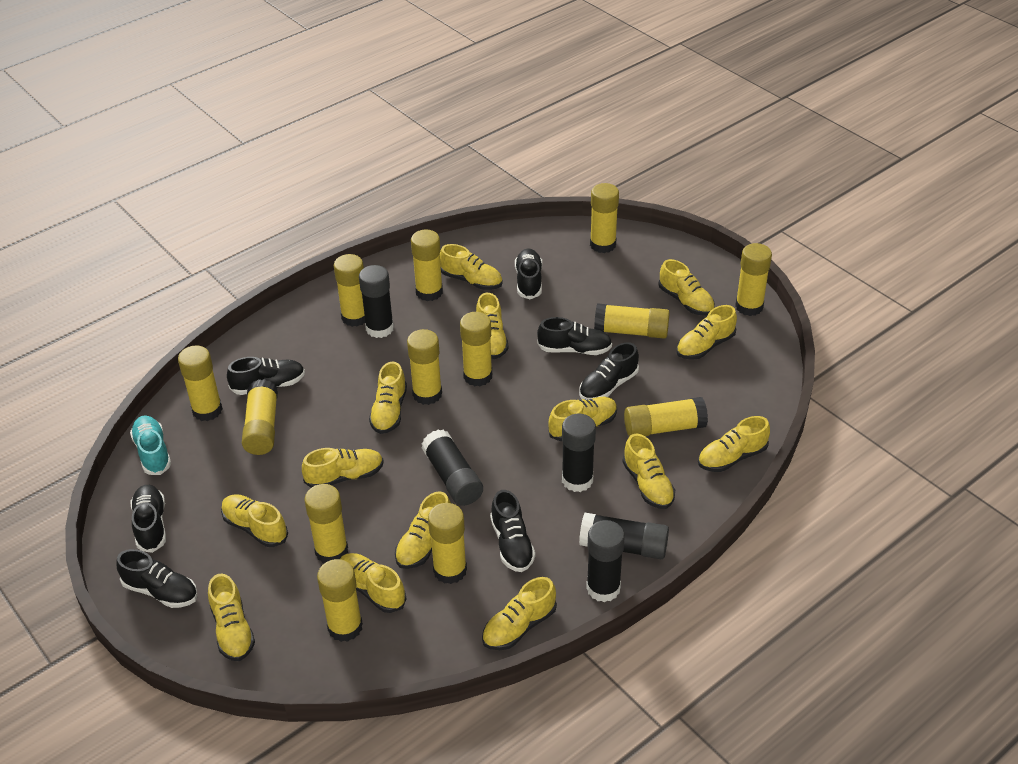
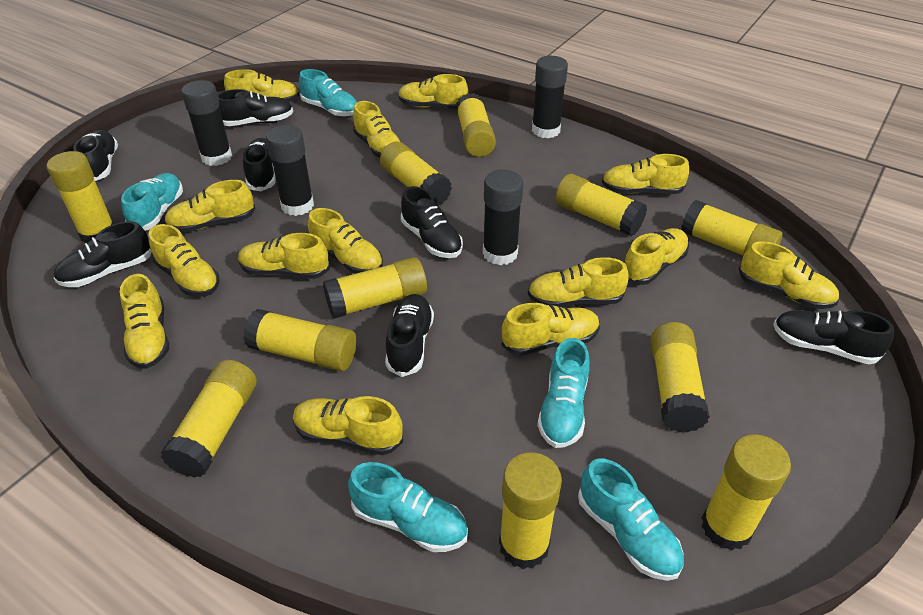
black glue stick: [359,265,394,338] [421,429,483,506] [562,414,596,492] [579,513,669,559] [586,520,625,602] = 5 -> [181,80,232,166] [266,125,314,216] [483,170,523,265] [532,56,568,138] = 4
turquoise shoe: [130,415,171,475] = 1 -> [121,173,183,231] [299,69,357,117] [348,462,468,552] [537,338,590,448] [578,459,684,581] = 5
yellow glue stick: [178,346,223,421] [242,379,278,455] [304,484,348,563] [317,559,363,642] [334,254,366,327] [407,329,442,405] [411,230,443,301] [428,503,467,584] [460,312,492,386] [590,183,619,253] [594,303,670,338] [624,397,708,436] [735,243,772,316] = 13 -> [47,151,114,243] [161,360,257,478] [243,309,356,371] [323,257,427,319] [380,142,452,206] [456,93,496,157] [499,452,562,569] [555,174,647,236] [651,322,710,432] [681,200,782,255] [701,434,791,551] = 11

